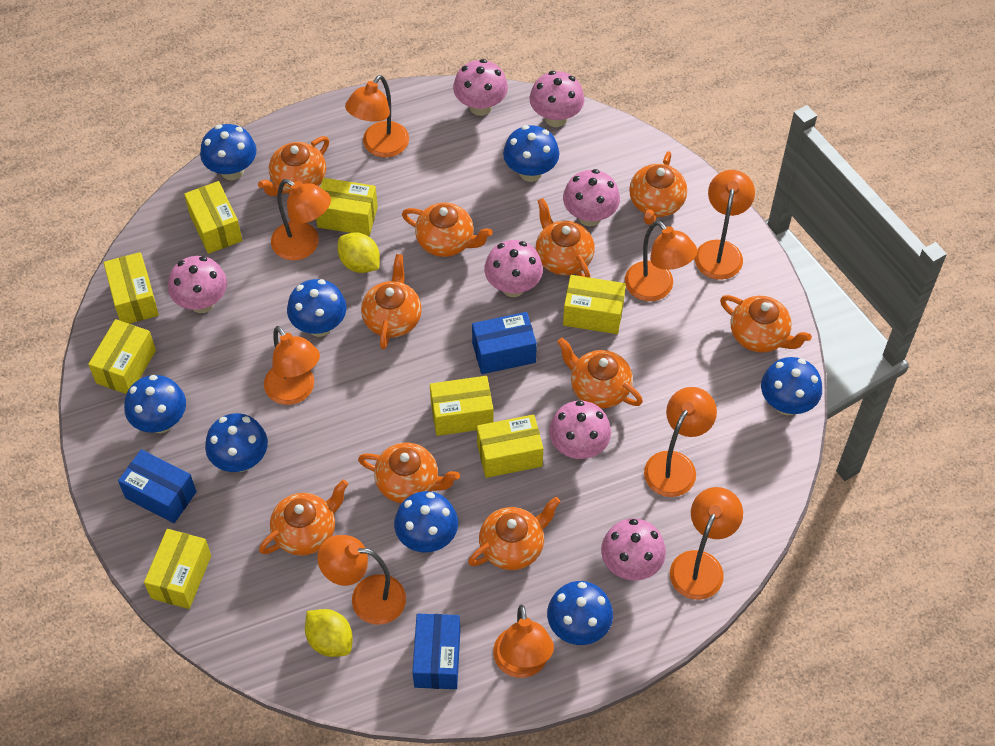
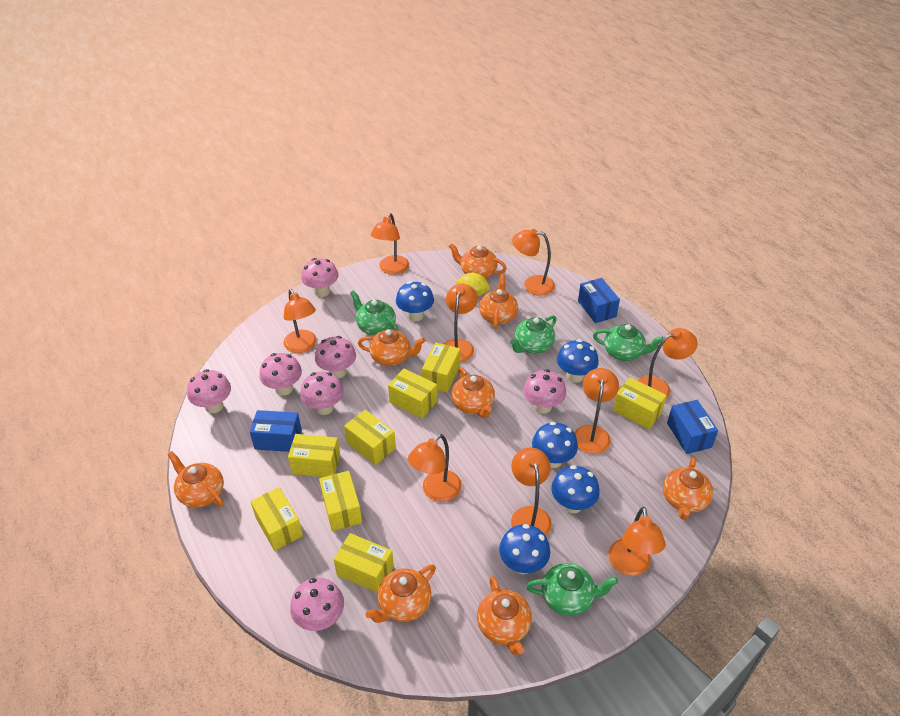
blue mushroom: [124,375,186,433] [200,124,256,180] [205,413,268,472] [287,279,346,337] [394,491,458,552] [503,125,559,182] [547,581,613,645] [761,357,822,415] = 8 -> [396,281,434,321] [499,524,550,574] [532,422,578,468] [551,465,600,513] [557,339,598,382] = 5
green teapot: none = 0 -> [350,290,398,335] [510,315,556,354] [526,563,618,616] [593,324,663,361] = 4
orange teapot: [258,136,329,196] [259,480,348,556] [358,442,460,503] [361,254,422,349] [402,203,493,257] [468,497,560,570] [536,198,595,278] [557,338,643,408] [629,151,687,225] [720,295,812,352] = 10 -> [167,451,224,508] [358,329,425,366] [366,564,436,623] [449,243,507,278] [451,367,495,418] [477,576,532,655] [479,274,518,329] [663,457,713,520] = 8
yellow lemon: [305,609,353,657] [338,232,380,273] = 2 -> [455,273,490,297] = 1

